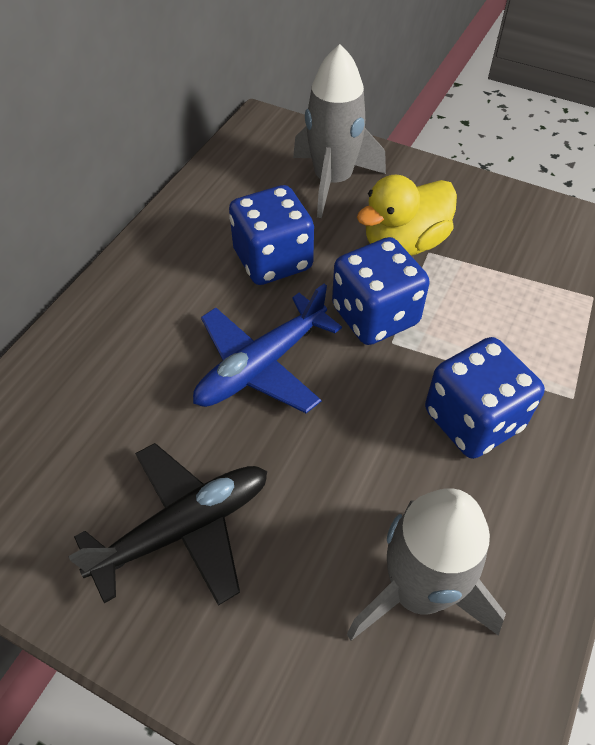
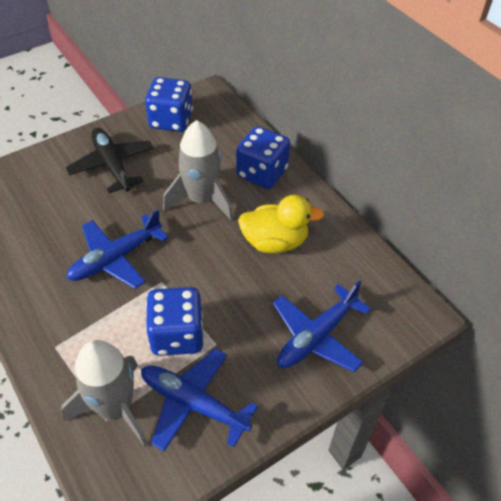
blue plane: [193,283,342,413] = 1 -> [67,210,168,289] [141,349,258,451] [273,280,371,372] = 3

